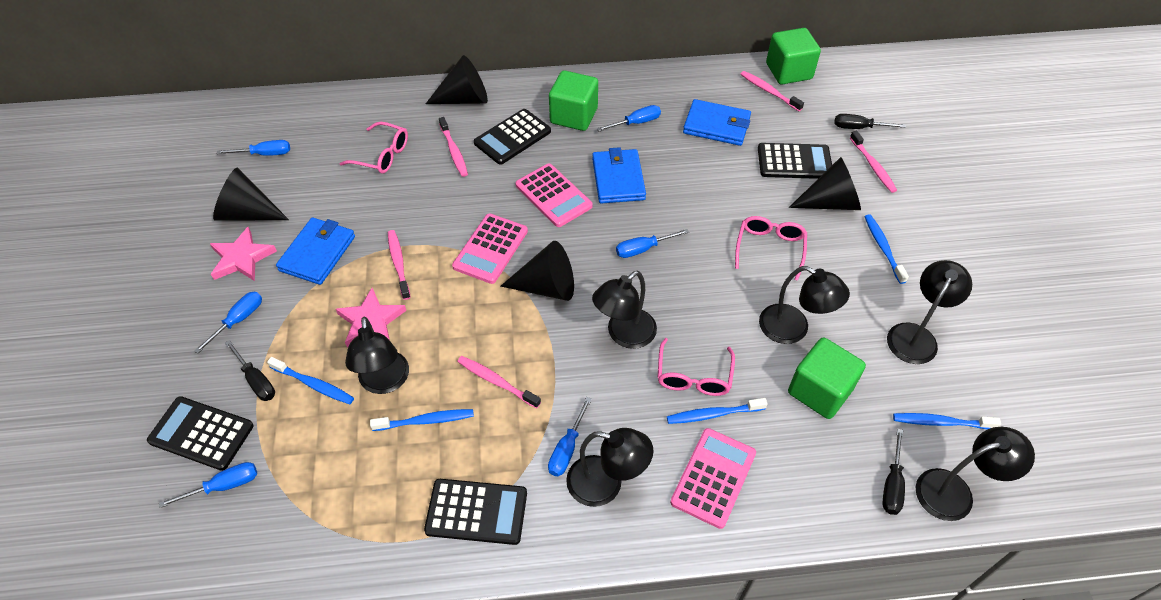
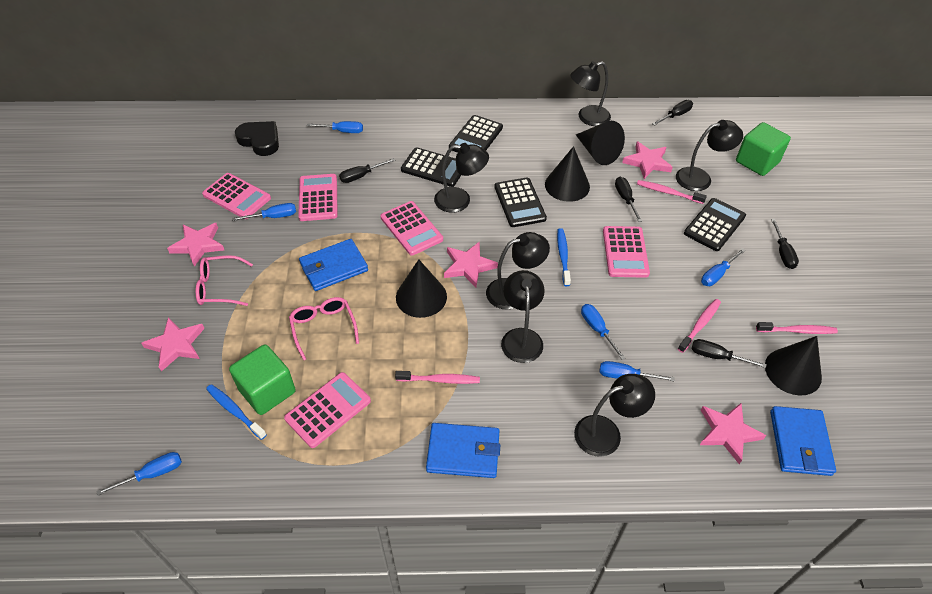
black heart: none = 0 -> [235,121,279,156] = 1
black screwdriver: [225,340,275,401] [834,114,906,129] [883,429,905,515] = 3 -> [339,158,395,183] [615,177,642,222] [652,100,693,126] [692,339,767,368] [771,219,799,269] = 5
blue toothbrush: [267,357,354,404] [370,409,474,431] [667,398,768,424] [864,214,909,284] [893,413,1001,429] = 5 -> [206,384,267,440] [557,228,571,286] = 2
green cube: [549,70,598,131] [766,28,821,85] [788,338,866,419] = 3 -> [229,344,296,415] [736,122,791,176] = 2
pink calculator: [452,213,528,284] [515,164,593,227] [670,428,756,529] = 3 -> [202,173,271,219] [284,372,371,448] [298,174,338,221] [380,201,443,256] [603,226,650,278] = 5
pink glasses: [340,122,408,174] [658,338,735,396] [735,216,807,281] = 3 -> [196,255,253,306] [289,297,359,360] = 2
pink star: [210,227,277,281] [336,288,406,347] = 2 -> [141,317,205,372] [167,223,224,267] [444,241,498,288] [622,141,673,179] [700,403,766,464] = 5
pink toothbrush: [388,230,411,300] [439,117,468,177] [457,356,541,409] [741,71,804,111] [850,131,897,193] = 5 -> [395,371,480,384] [637,180,707,204] [678,299,721,353] [756,322,838,334] = 4

